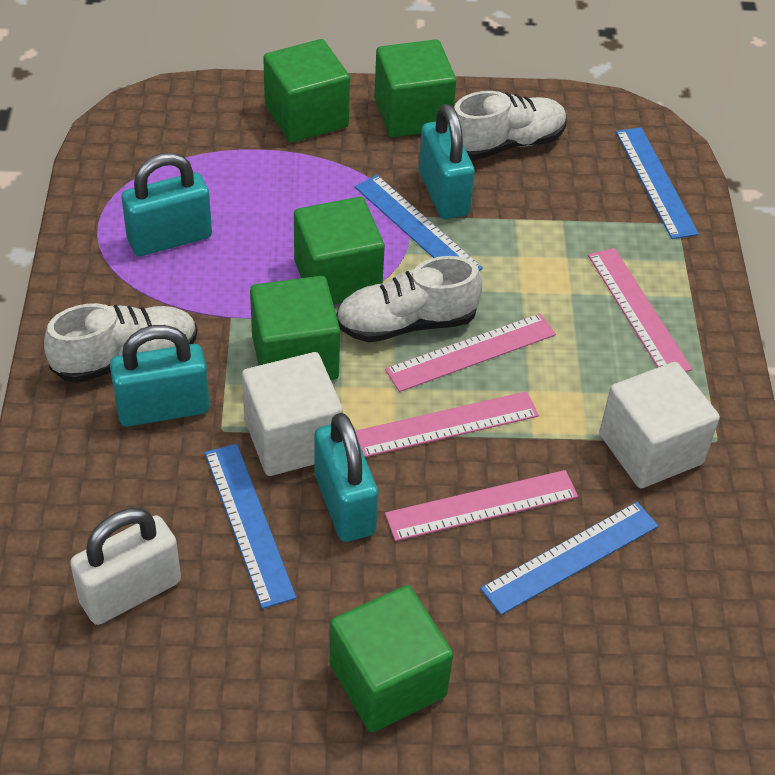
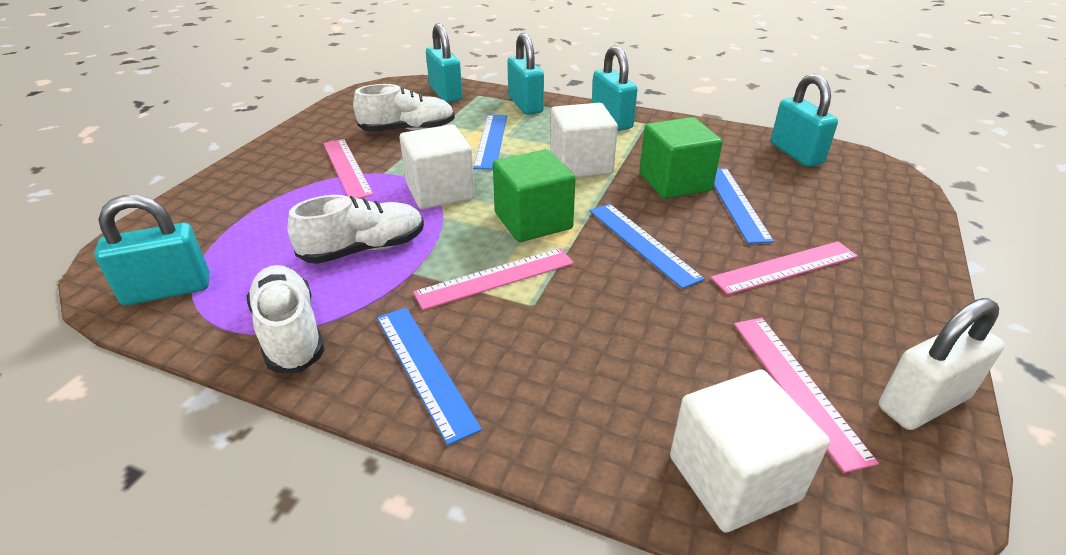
green cube: [250,276,340,380] [263,39,350,143] [294,197,385,304] [330,585,453,732] [374,39,456,137] = 5 -> [493,149,576,242] [639,117,723,199] = 2
turquoise padlock: [110,325,210,426] [122,153,212,256] [314,413,378,542] [419,104,475,219] = 4 -> [94,195,209,305] [426,23,463,103] [507,33,544,115] [592,46,638,131] [771,74,838,167] = 5
white cube: [242,352,343,476] [599,362,720,488] = 2 -> [399,124,475,209] [550,103,618,178] [670,369,830,533] = 3

